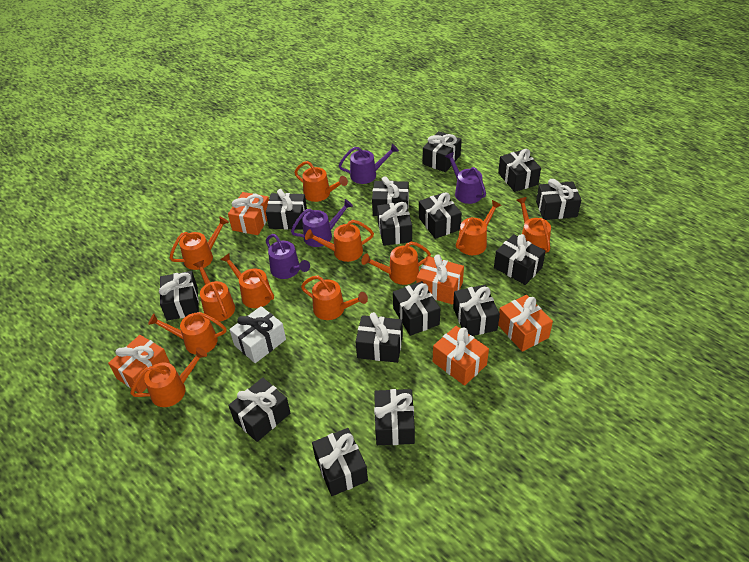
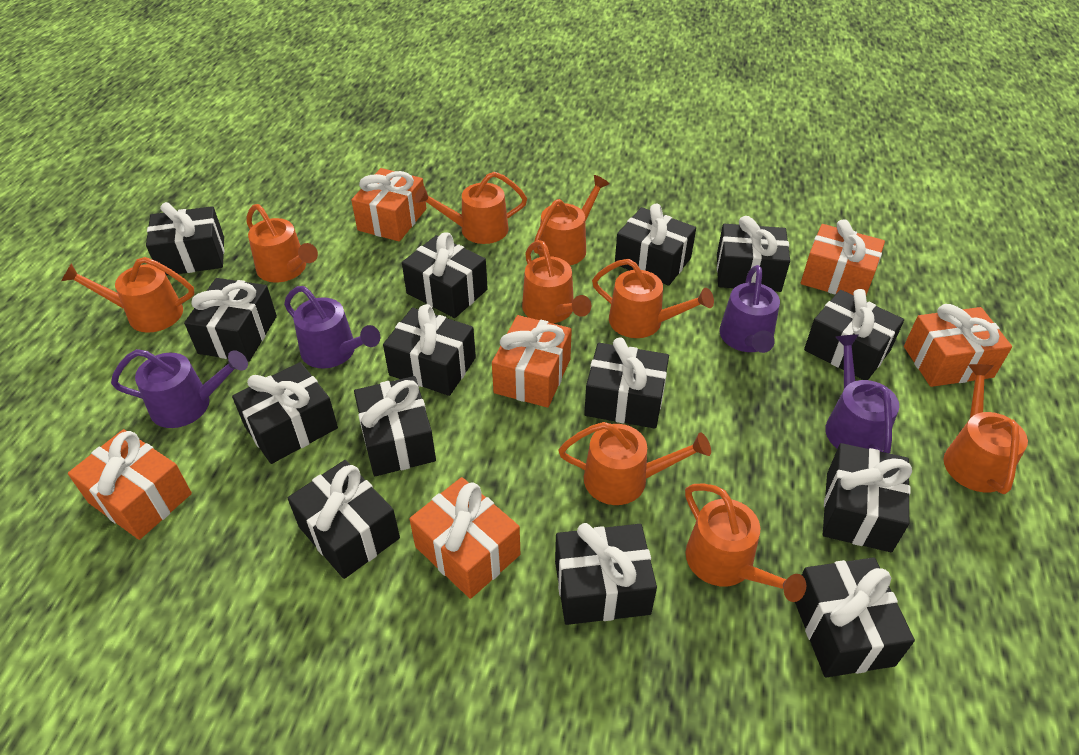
black gift: [159,271,199,321] [228,377,290,442] [266,189,307,230] [312,428,368,496] [356,312,403,363] [372,176,409,216] [374,389,415,445] [377,202,412,246] [393,281,440,336] [419,192,462,239] [423,131,462,172] [453,285,500,336] [494,234,546,285] [498,149,541,192] [536,179,581,220] = 15 -> [146,202,224,276] [184,278,277,362] [232,362,338,464] [288,460,400,579] [354,376,436,476] [383,304,476,396] [402,233,488,318] [555,523,657,625] [584,337,669,429] [615,204,696,286] [717,216,790,292] [795,557,915,678] [804,289,904,380] [823,443,912,552] = 14
orange gift: [108,335,170,393] [228,192,269,235] [416,254,464,304] [433,326,489,386] [498,295,553,352] = 5 -> [68,429,192,540] [351,168,427,241] [409,477,520,599] [492,315,572,408] [801,219,885,295] [904,304,1012,387] = 6
orange watering can: [130,347,207,407] [148,312,226,355] [170,216,229,270] [193,260,235,322] [221,253,274,308] [294,161,348,202] [301,276,368,320] [305,220,374,262] [361,242,431,285] [456,200,501,255] [517,197,551,253] = 11 -> [61,257,194,333] [246,204,318,282] [414,172,527,244] [522,240,591,323] [534,175,610,266] [558,422,711,505] [592,259,714,338] [685,483,806,602] [944,364,1028,494] = 9
white gift: [229,306,286,363] = 1 -> none = 0

